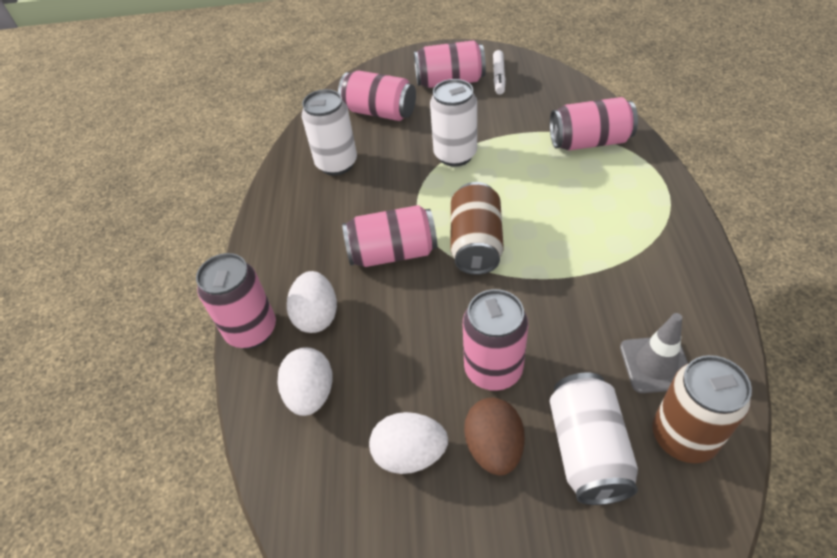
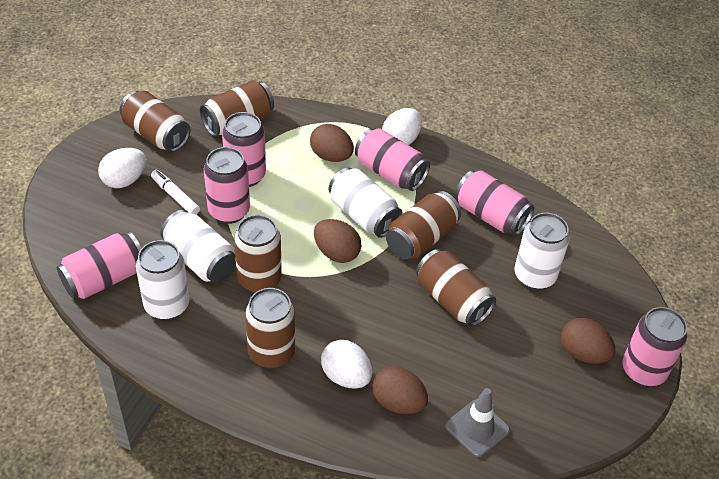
brown can: [451,182,504,275] [652,355,752,463] = 2 -> [120,90,190,152] [200,80,274,137] [234,215,282,293] [245,288,295,369] [386,191,461,259] [416,249,496,327] = 6
brown egg: [464,398,525,476] = 1 -> [310,124,354,162] [314,219,361,263] [372,366,428,414] [561,318,615,364] = 4
white can: [302,89,357,176] [430,79,477,167] [550,373,638,505] = 3 -> [136,240,189,320] [160,210,236,283] [329,168,403,238] [515,213,569,290] = 4

